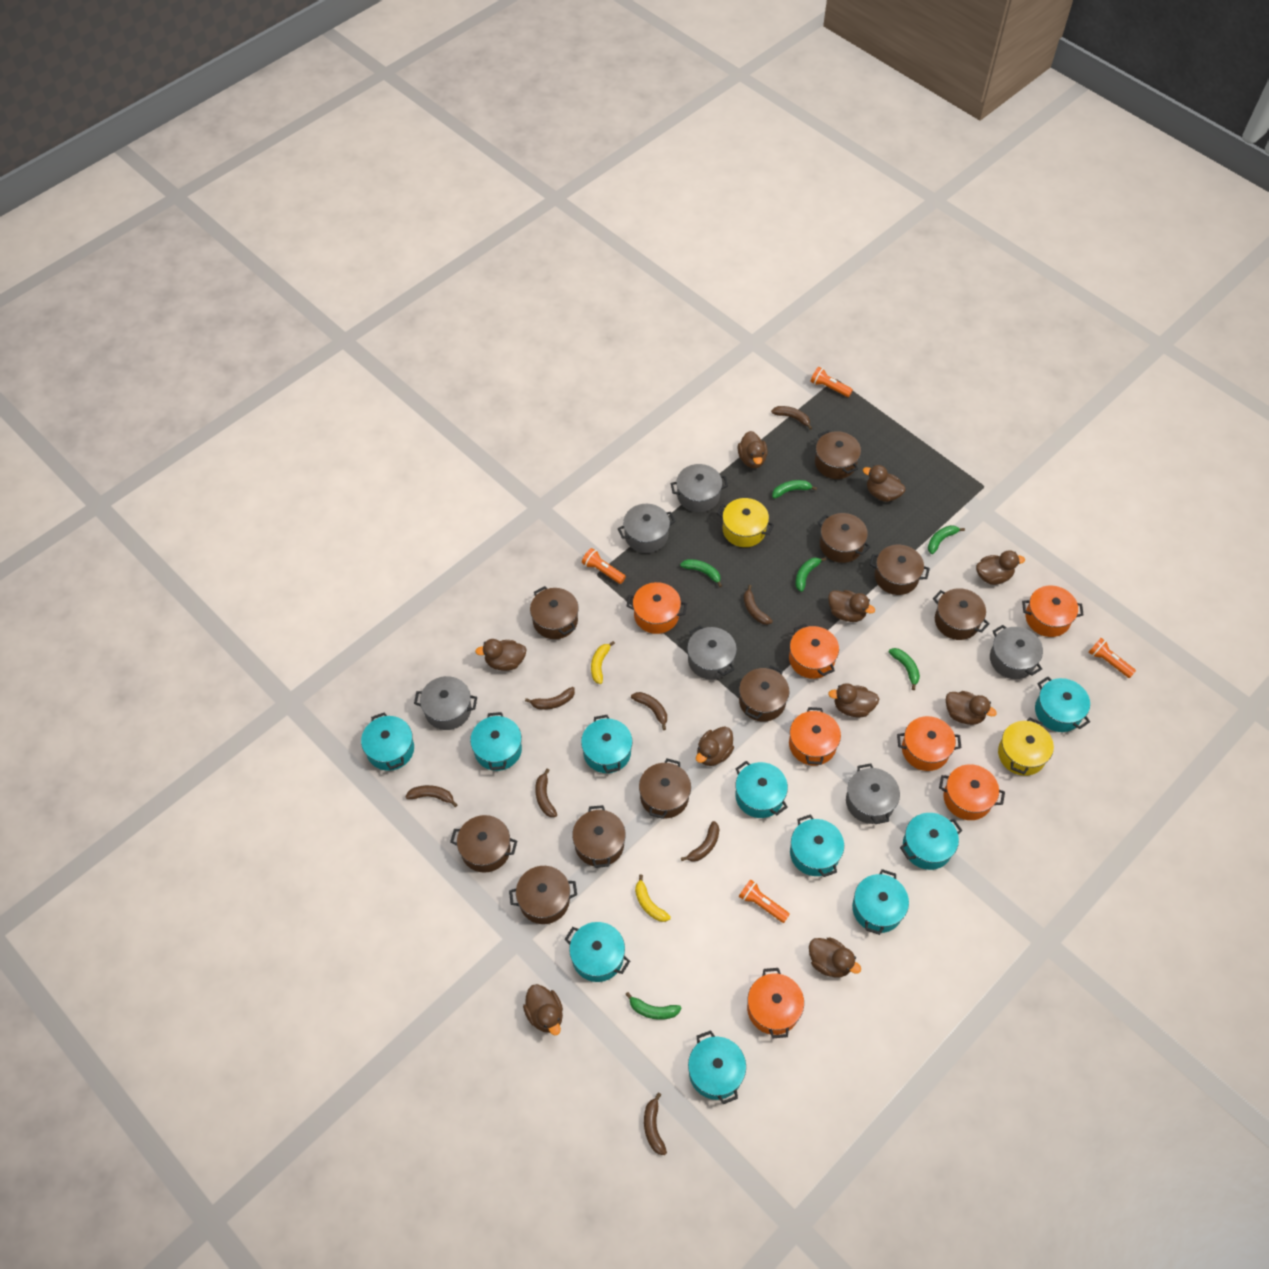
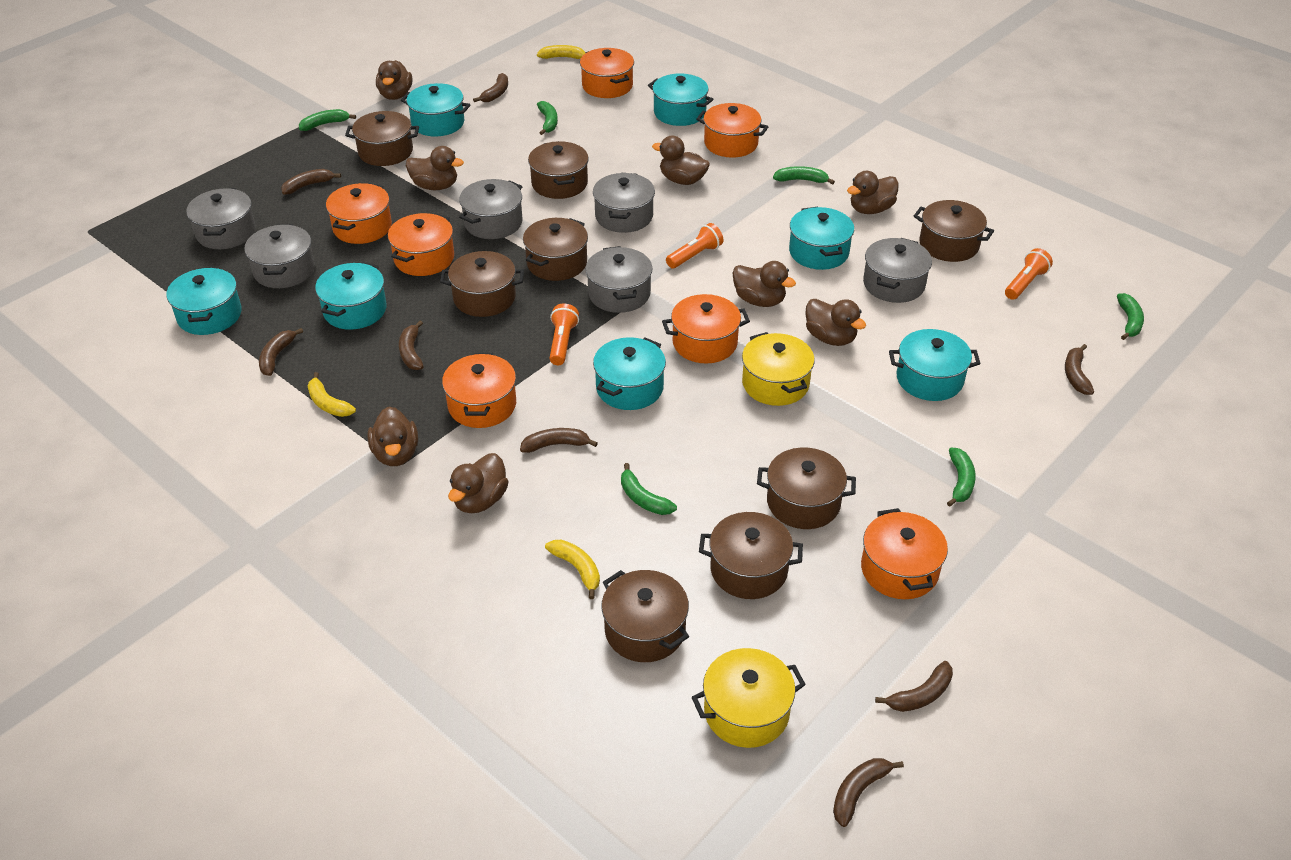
brown duck: [475,639,527,671] [523,984,563,1035] [696,726,734,766] [738,431,768,468] [809,937,861,977] [828,590,875,622] [828,683,879,717] [863,465,906,502] [946,691,997,725] [976,550,1025,585] = 10 -> [368,406,418,466] [376,60,412,100] [406,146,464,190] [448,453,509,513] [652,136,710,185] [732,261,796,307] [805,299,866,346] [847,171,899,214] = 8
brown pot: [450,815,517,873] [509,866,577,924] [530,586,579,639] [572,805,626,868] [639,758,691,819] [739,665,789,722] [815,430,861,479] [817,513,870,563] [870,545,930,595] [933,588,990,640] = 10 -> [345,111,419,166] [440,251,524,317] [523,218,588,281] [528,141,589,199] [602,570,689,662] [699,512,803,599] [757,447,856,529] [914,200,994,262] = 8
orange flashlight: [582,548,626,584] [739,879,790,923] [810,367,853,397] [1089,638,1136,678] = 4 -> [549,304,579,365] [666,223,724,269] [1005,248,1053,300] = 3
turquoise pot: [361,712,414,771] [470,712,522,771] [565,922,630,982] [581,715,633,773] [688,1030,746,1104] [735,761,788,818] [790,814,844,877] [852,869,909,935] [900,813,963,870] [1035,677,1090,732] = 10 -> [167,267,242,335] [315,262,387,330] [401,83,470,136] [593,337,666,410] [648,73,713,126] [789,207,854,270] [889,329,981,401] = 7
yellow banana: [591,641,615,684] [635,874,671,922] = 2 -> [308,372,356,417] [537,45,585,59] [545,540,600,599] = 3

